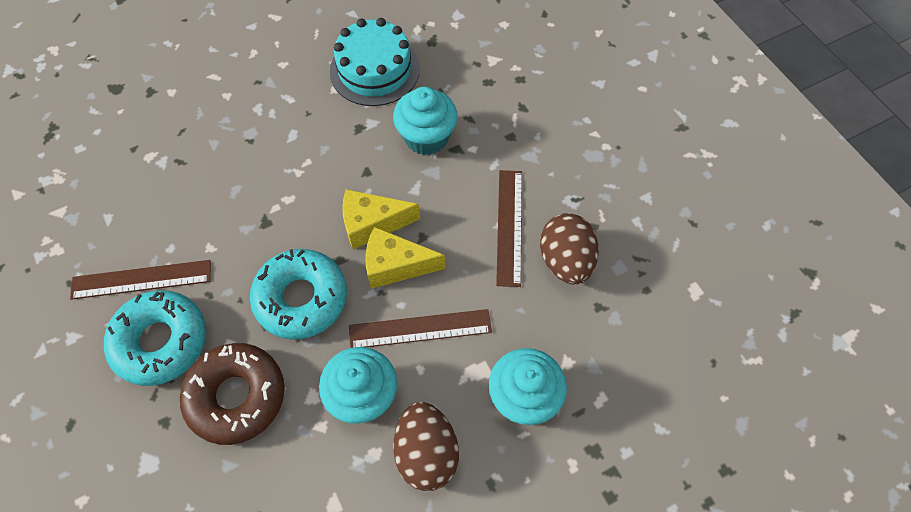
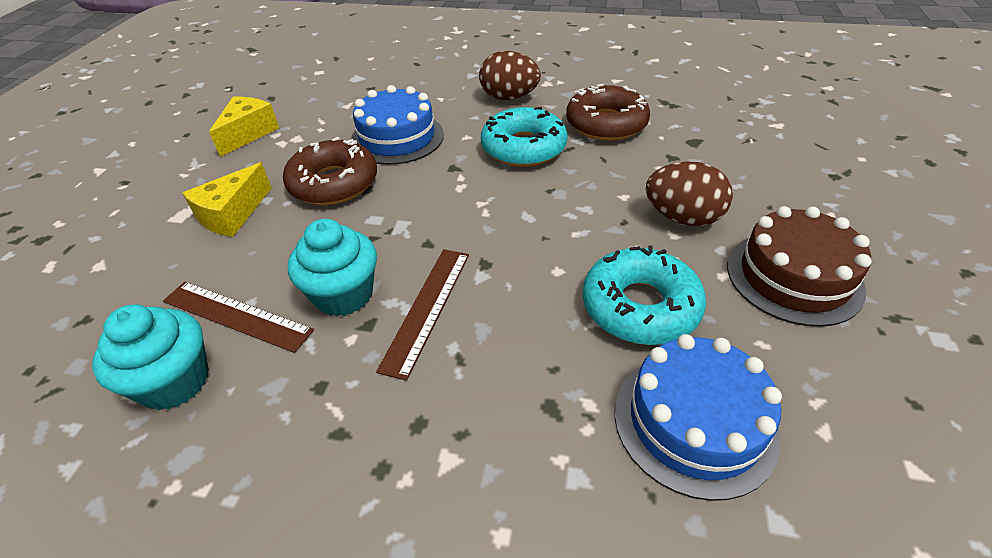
blue cake: none = 0 -> [351,85,444,165] [615,334,782,501] = 2
brown cake: none = 0 -> [727,206,872,327] = 1
brown donut: [180,343,285,445] = 1 -> [283,137,377,205] [566,84,650,141] = 2
brown ruler: [70,260,211,300] [349,309,492,348] [496,170,522,287] = 3 -> [163,282,314,353] [376,249,469,381] = 2
turquoise cake: [330,18,420,106] = 1 -> none = 0
turquoise cupcake: [319,347,397,424] [393,87,458,155] [489,348,567,425] = 3 -> [92,304,209,410] [288,219,377,317] = 2

